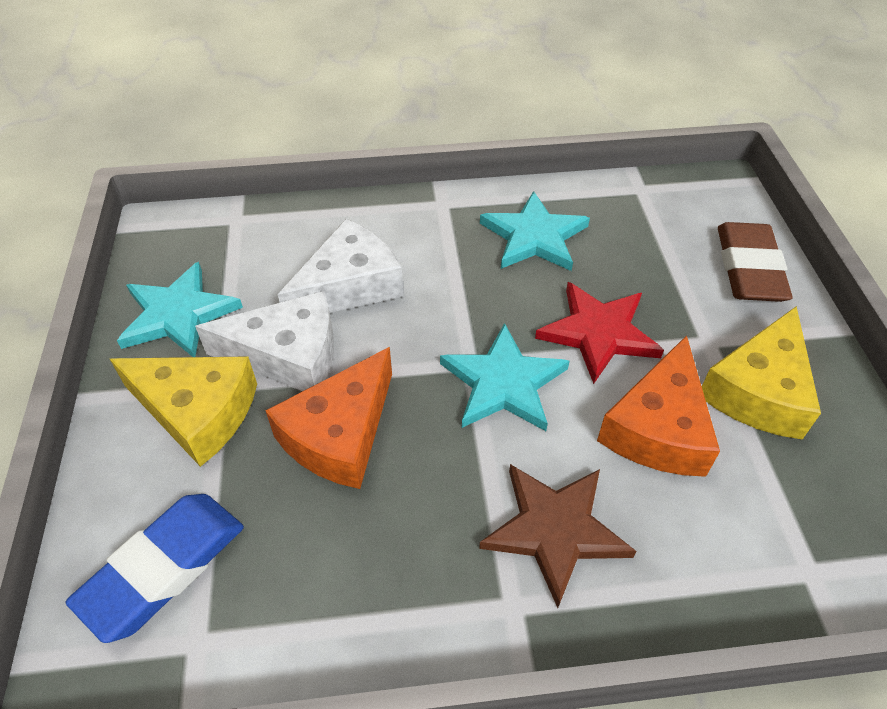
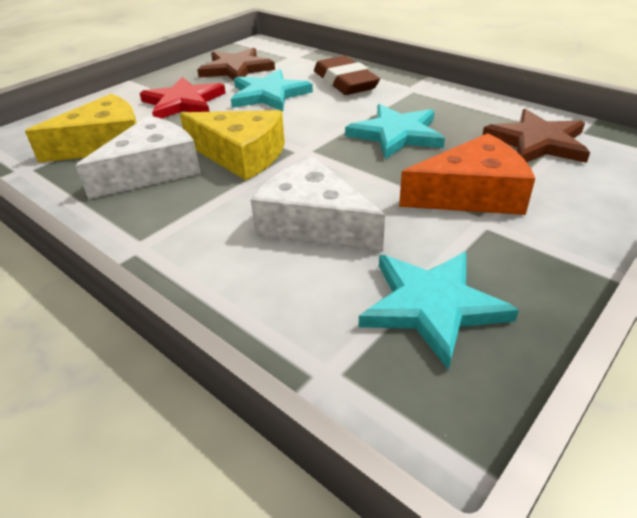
blue eraser: [66,494,244,643] = 1 -> none = 0
brown star: [479,464,636,608] = 1 -> [197,47,275,80] [483,109,590,163] = 2
orange cheese: [265,347,392,489] [597,335,720,477] = 2 -> [399,133,535,215] = 1

